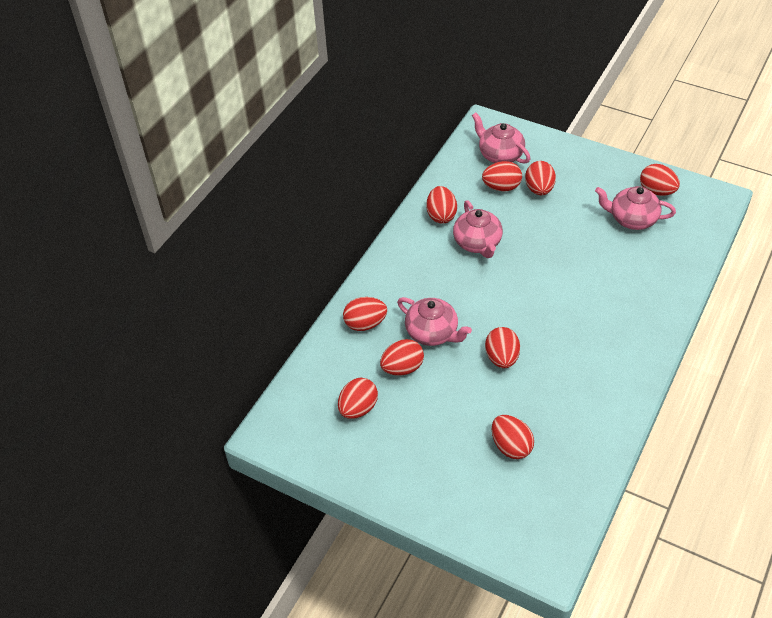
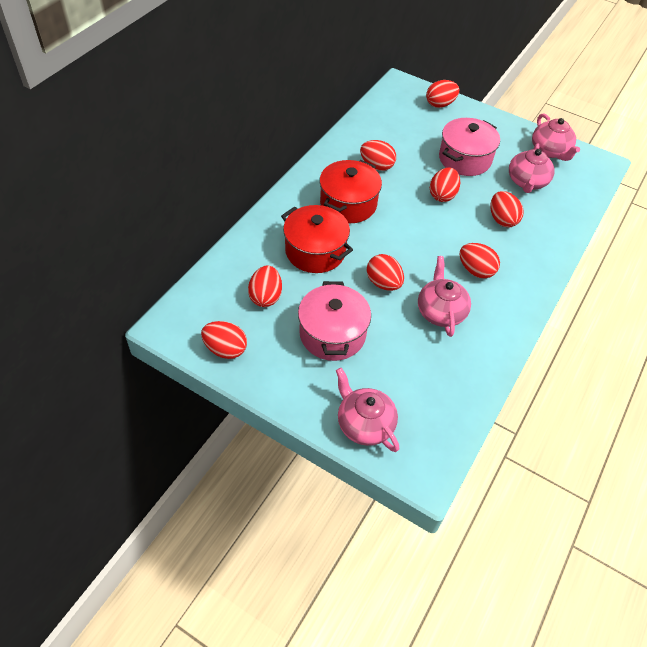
pink pot: none = 0 -> [298,281,371,361] [439,118,500,176] = 2
red egg: [338,378,378,419] [343,297,387,331] [380,339,424,376] [426,186,457,224] [482,161,522,191] [485,327,520,368] [492,415,534,459] [525,161,556,195] [640,164,680,196] = 9 -> [201,321,247,359] [248,265,282,307] [360,140,396,171] [367,254,404,291] [426,80,459,108] [430,167,460,202] [460,243,500,278] [490,191,524,227] = 8
red pot: none = 0 -> [281,205,353,273] [319,160,382,223] = 2

